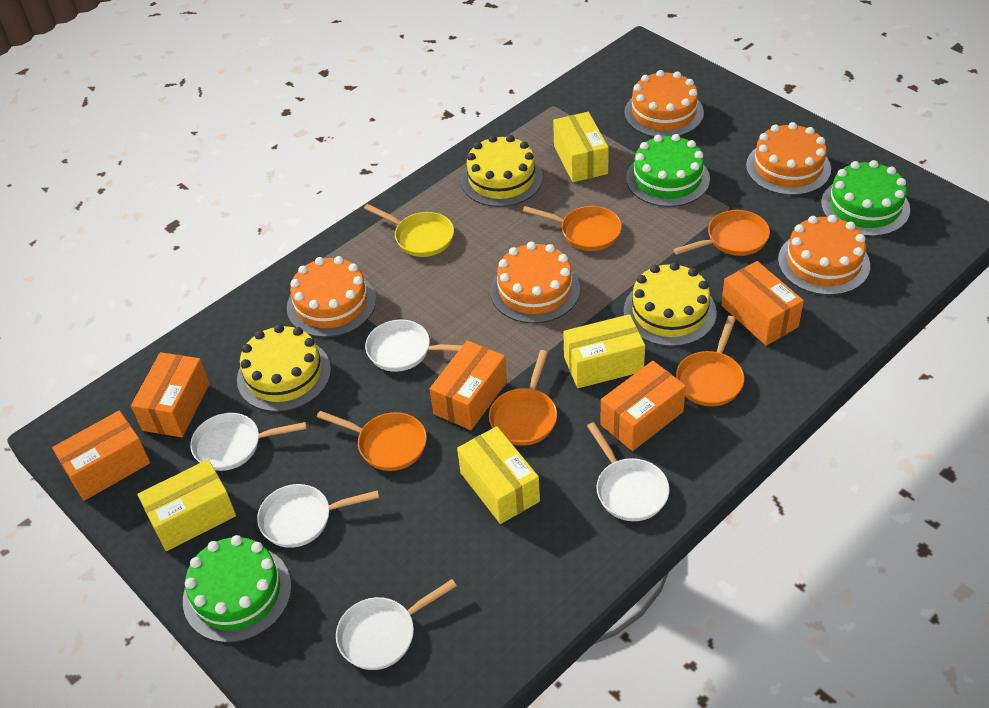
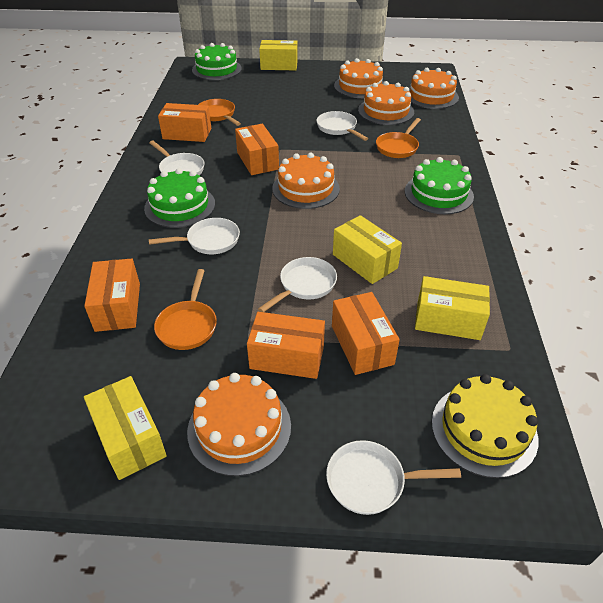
orange pan: [317,411,427,471] [489,350,557,446] [523,206,622,251] [673,210,770,256] [676,316,744,407] = 5 -> [154,269,217,350] [198,99,241,126] [376,118,421,158] = 3
yellow cake: [237,324,331,412] [461,135,543,207] [624,262,717,347] = 3 -> [432,374,538,478] = 1
yellow pan: [364,204,454,257] = 1 -> none = 0

